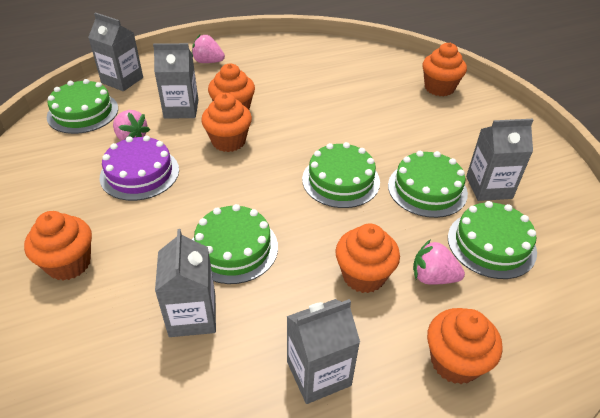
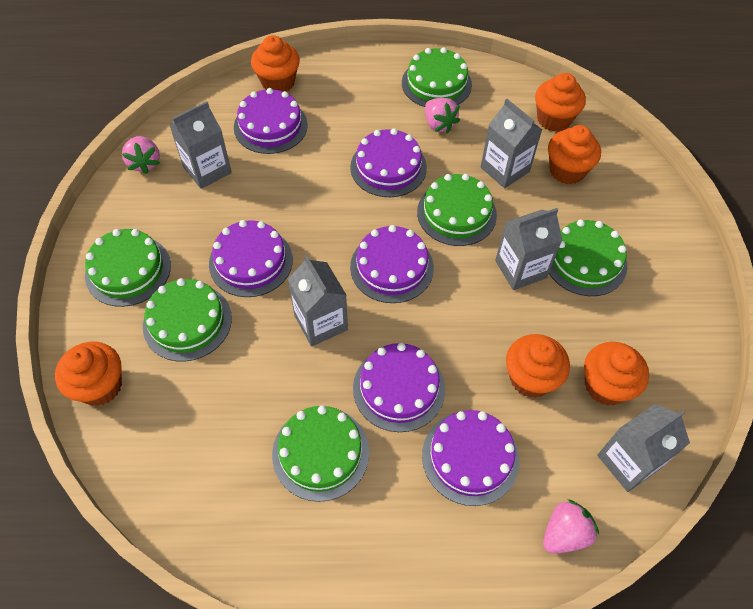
green cake: [47,79,118,134] [192,204,278,284] [302,142,380,208] [388,151,468,218] [448,201,537,279] = 5 -> [85,229,171,307] [143,278,232,362] [272,406,369,502] [402,47,472,107] [417,174,497,246] [549,220,627,296] = 6
purple cake: [100,135,179,201] = 1 -> [209,220,293,297] [234,88,308,154] [350,128,427,197] [350,225,434,303] [353,343,445,432] [422,410,519,506] = 6

